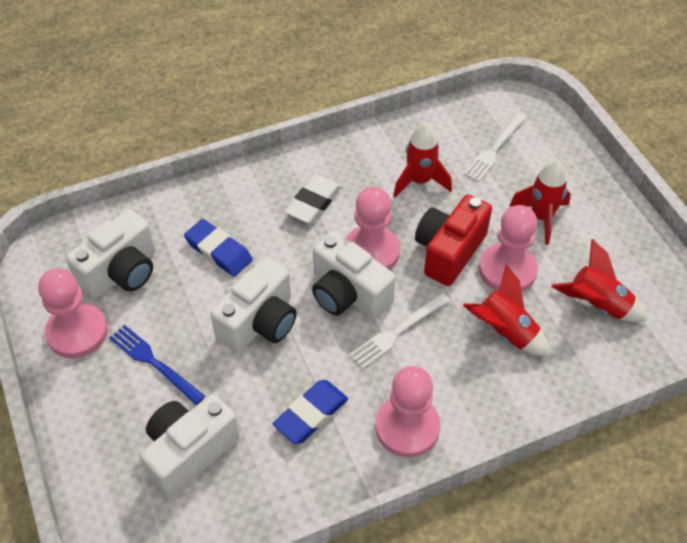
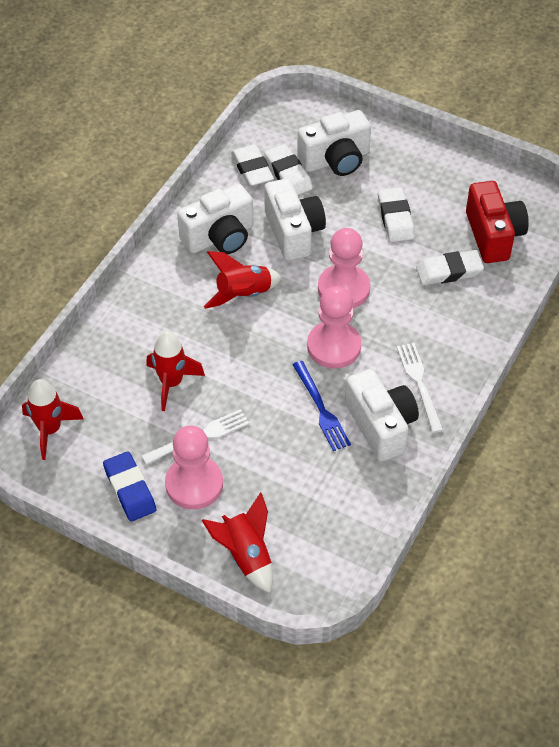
blue eraser: [184,219,253,276] [273,380,348,444] = 2 -> [103,452,157,521] = 1
pink pawn: [38,269,108,358] [345,186,400,270] [375,366,440,457] [479,205,538,292] = 4 -> [165,426,223,509] [307,286,361,368] [318,228,370,308] = 3
white eraser: [285,175,342,224] = 1 -> [231,144,274,187] [264,144,313,195] [378,187,415,242] [416,250,484,285] = 4

